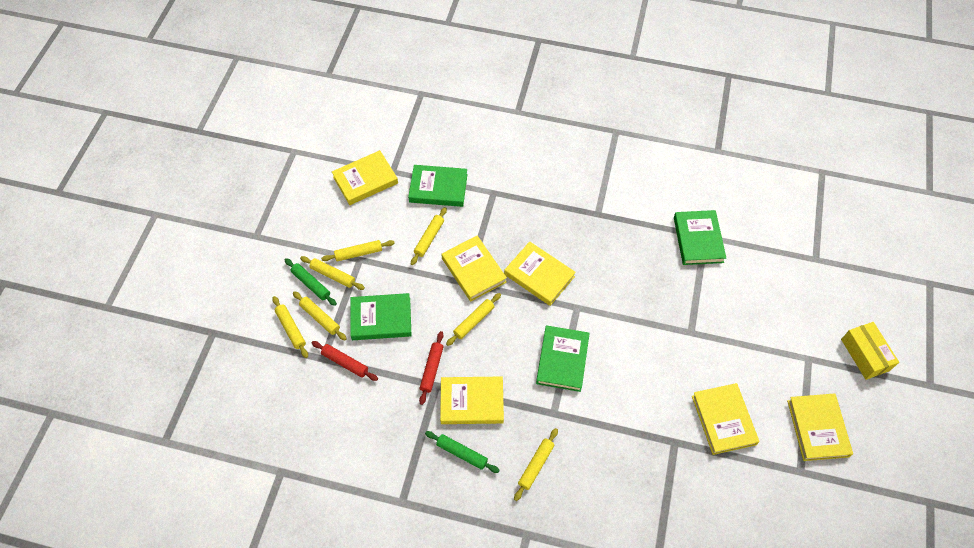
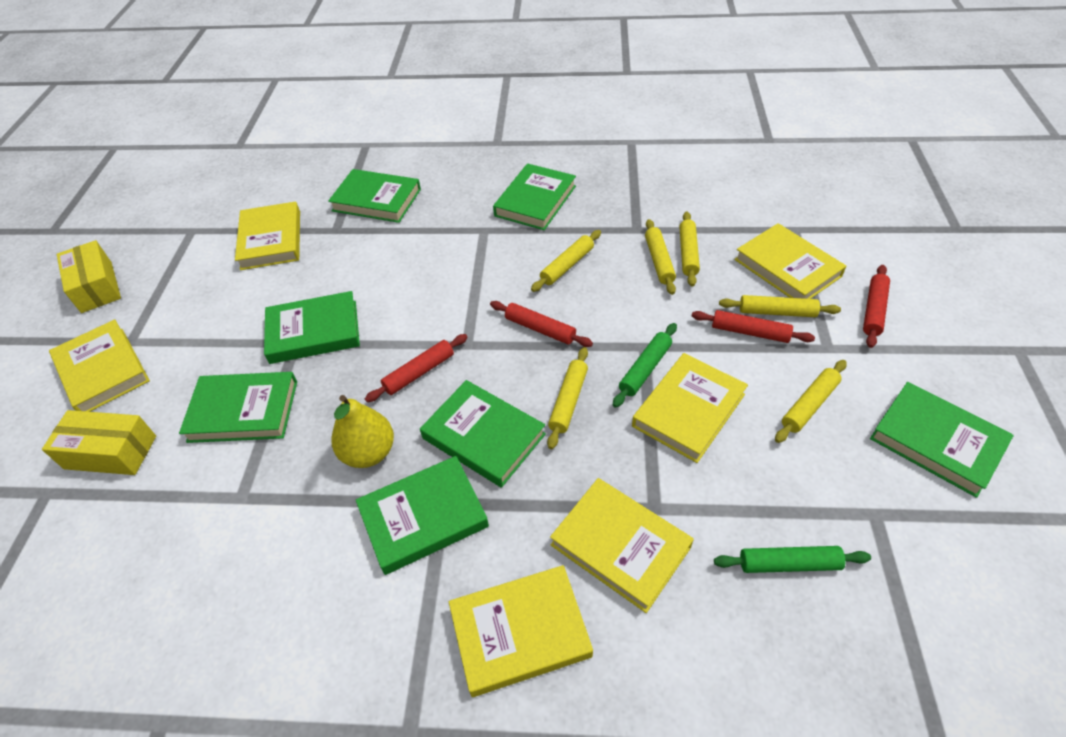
green book: [350,293,412,340] [408,165,468,207] [536,325,590,392] [674,210,726,265] = 4 -> [179,372,297,443] [264,291,360,364] [328,169,421,223] [356,456,489,575] [420,380,546,488] [493,164,576,230] [870,382,1014,498] = 7
red rolling pin: [312,341,378,381] [419,331,444,405] = 2 -> [365,334,468,402] [490,301,593,347] [692,310,815,343] [863,265,890,348] = 4
yellow box: [841,322,899,380] = 1 -> [42,410,156,475] [57,240,121,313] = 2
yellow pear: none = 0 -> [331,395,394,468] = 1
yellow rolling pin: [272,296,308,358] [293,291,347,340] [300,256,365,290] [321,240,395,262] [411,207,447,265] [446,293,501,346] [514,428,558,501] = 7 -> [531,230,601,292] [547,347,588,449] [645,219,676,295] [679,211,700,287] [719,295,841,317] [775,360,847,443] = 6

